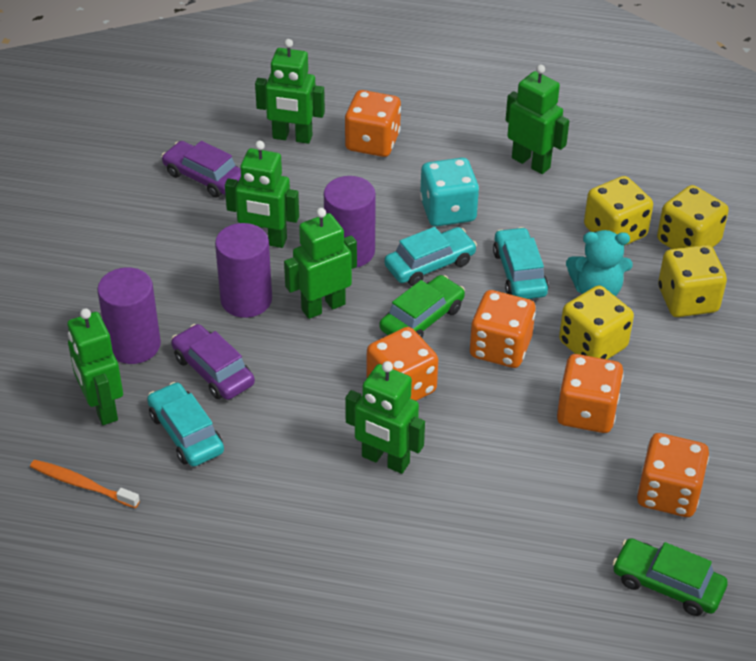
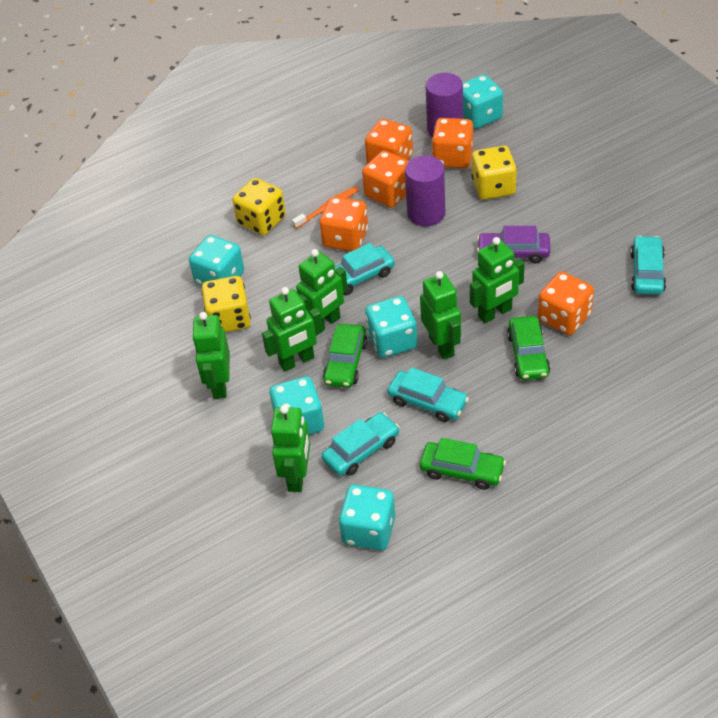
green car: [380,275,465,338] [612,538,728,616] = 2 -> [323,324,367,388] [420,438,506,490] [507,316,550,380] = 3
purple car: [161,141,241,198] [171,324,255,400] = 2 -> [477,226,550,263] = 1
purple cylinder: [97,267,161,364] [215,223,272,318] [324,176,376,268] = 3 -> [405,155,445,226] [426,73,463,138] = 2
turquoise car: [147,382,224,467] [384,227,477,286] [493,227,549,299] = 3 -> [322,412,399,476] [335,243,395,295] [387,367,469,422] [630,236,666,295] = 4
turquoise dice: [420,158,479,227] = 1 -> [189,235,244,286] [270,376,324,435] [339,484,396,551] [365,296,418,358] [463,75,503,129] = 5
turquoise teddy bear: [566,230,633,296] = 1 -> none = 0
yellow dice: [559,285,634,359] [584,176,653,246] [657,185,729,249] [658,245,727,317] = 4 -> [201,276,251,332] [232,178,286,236] [472,146,517,200] = 3

